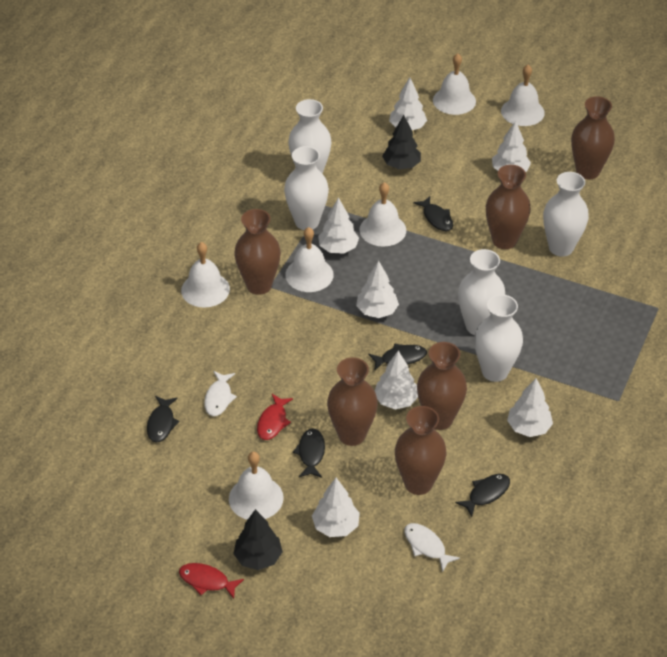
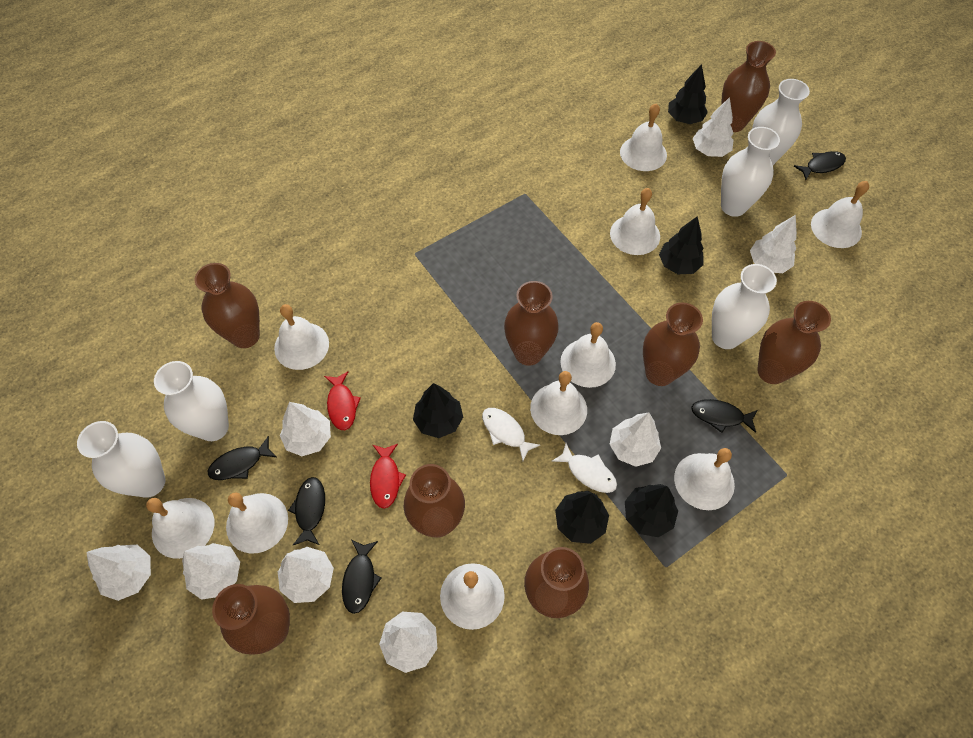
black tree: [233,509,282,570] [382,115,421,169] = 2 -> [413,383,463,438] [555,491,609,544] [625,484,678,537] [659,216,704,274] [668,64,708,124] = 5
brown vase: [234,209,281,295] [327,357,378,446] [395,406,447,495] [417,342,467,430] [486,165,531,249] [571,96,615,179] = 6 -> [195,263,260,348] [212,584,290,655] [404,464,465,538] [504,281,559,366] [524,547,589,618] [643,303,703,386] [721,41,776,132] [757,301,831,384] = 8
white bell: [181,242,230,308] [229,452,284,520] [285,227,334,292] [359,182,406,247] [433,53,476,115] [501,65,545,126] = 6 -> [146,498,214,559] [226,492,288,554] [274,304,329,370] [440,563,505,630] [530,371,587,435] [560,322,616,388] [610,188,660,255] [620,103,667,171] [674,448,735,510] [811,181,869,248] = 10
white tree: [312,478,360,537] [318,197,359,254] [356,261,399,318] [375,351,418,409] [389,77,427,130] [492,121,531,172] [507,378,553,437] = 7 -> [86,545,151,601] [182,543,240,600] [278,547,334,603] [280,402,331,456] [379,612,438,673] [610,412,661,467] [693,97,734,157] [750,215,797,273] = 8

